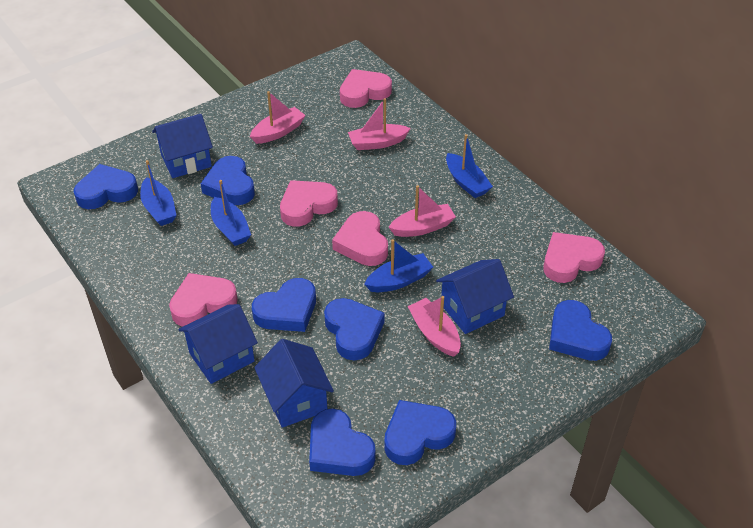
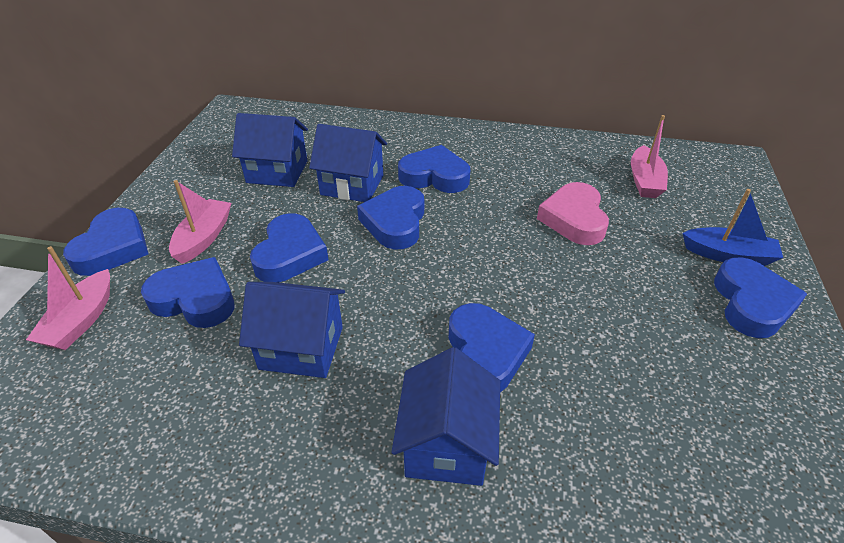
blue boat: [140,160,176,226] [211,180,251,246] [364,239,433,292] [446,134,493,198] = 4 -> [683,189,783,266] = 1
pink boat: [250,91,306,144] [348,98,411,150] [388,185,456,237] [407,296,461,357] = 4 -> [26,246,110,350] [169,180,232,264] [631,115,668,198] = 3
pink heart: [169,273,238,327] [280,180,338,227] [332,211,388,266] [340,69,392,108] [543,232,605,283] = 5 -> [537,182,609,245] = 1

